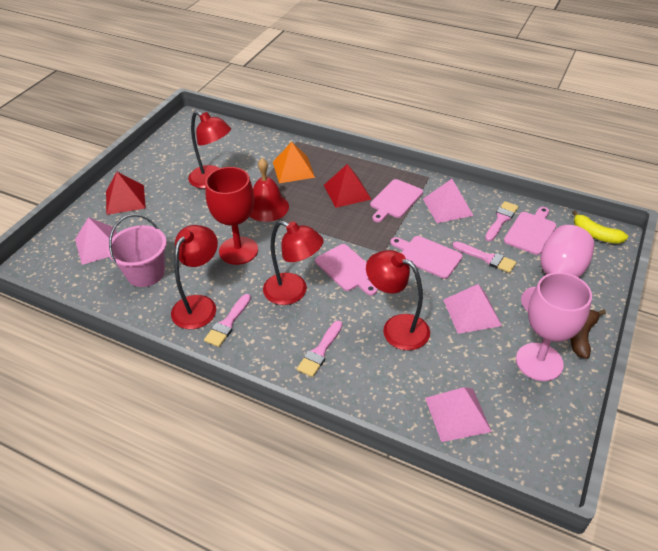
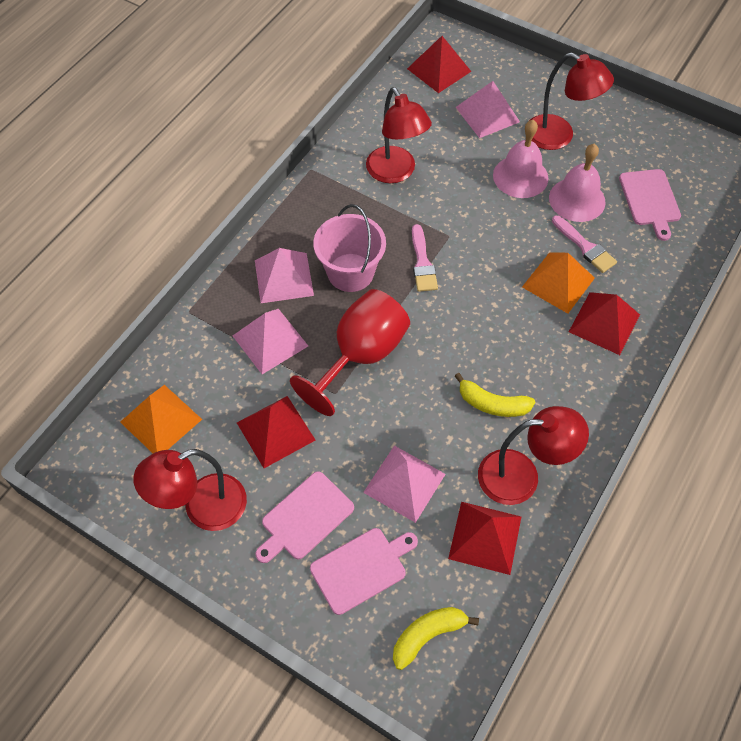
brown banana: [570,309,606,359] = 1 -> none = 0
orange pyramid: [273,142,315,183] = 1 -> [120,385,202,453] [522,253,595,314] = 2
pink bell: none = 0 -> [493,120,548,198] [549,144,606,222] = 2
pink brush: [204,294,251,347] [297,320,342,377] [452,241,516,273] [485,201,518,241] = 4 -> [412,224,438,292] [552,215,617,273] = 2
pink cutting board: [315,244,377,296] [370,179,423,222] [390,236,463,279] [504,207,556,255] = 4 -> [255,472,354,563] [310,528,418,615] [619,169,681,241] = 3
pink goblet: [516,272,592,381] [521,225,594,312] = 2 -> none = 0
red bell: [250,158,289,222] = 1 -> none = 0
red pyramid: [106,172,146,215] [324,164,372,208] = 2 -> [237,396,315,468] [407,36,471,93] [448,502,521,575] [569,292,640,355] = 4
yellow banana: [572,210,628,244] = 1 -> [393,607,479,670] [455,373,535,417] = 2

